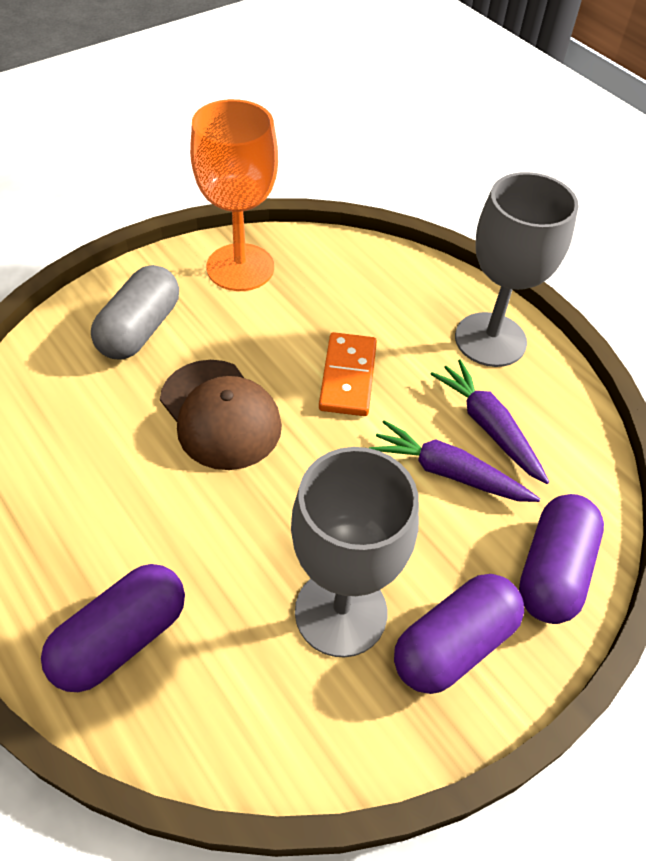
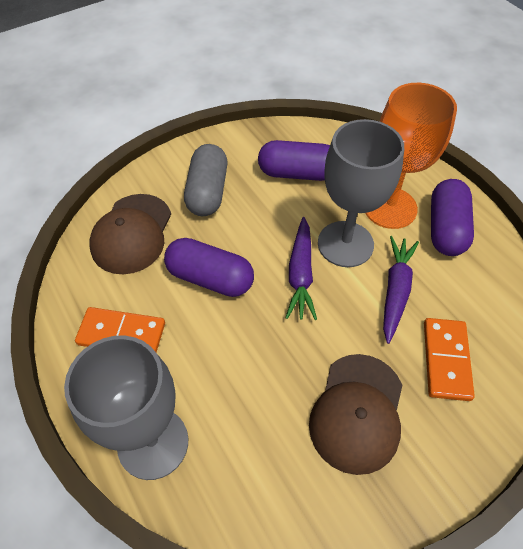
brown cap: [160,360,282,470] = 1 -> [89,194,171,274] [309,354,402,475] = 2
orange domino: [319,332,377,416] = 1 -> [75,307,165,352] [424,318,475,401] = 2

